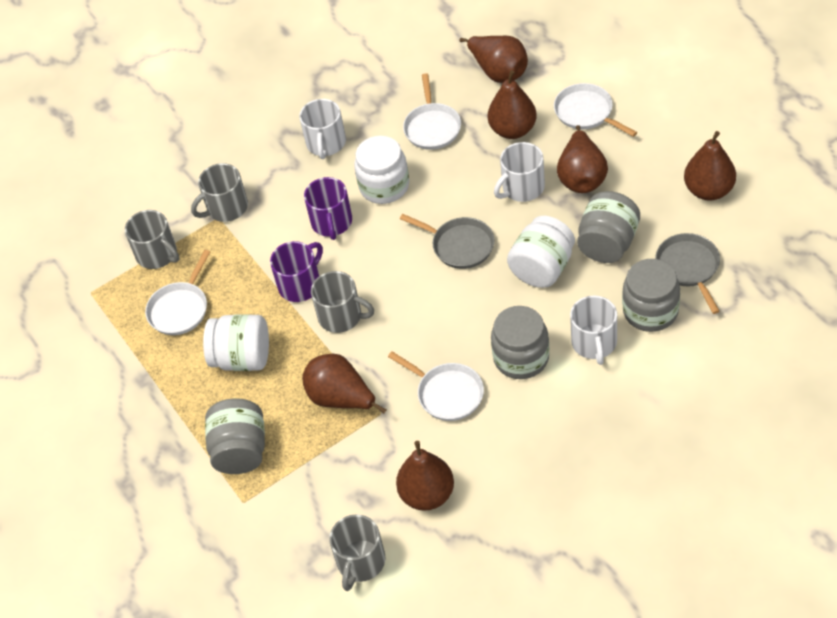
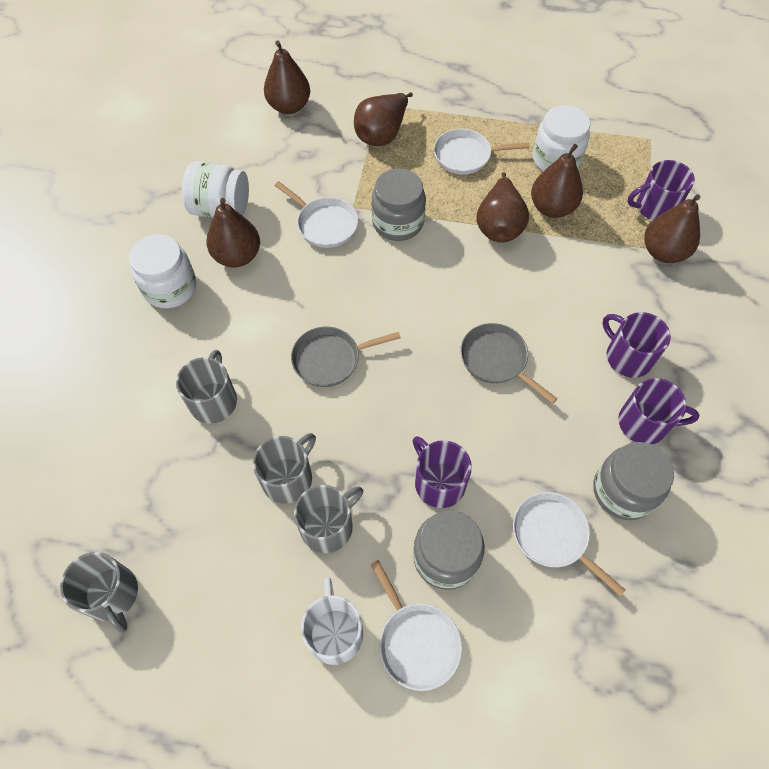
grey jar: [205,398,265,474] [491,306,549,379] [577,191,640,263] [622,259,680,332] = 4 -> [371,169,426,241] [413,510,485,590] [593,442,674,520] = 3
purple mug: [270,241,323,302] [304,177,352,240] = 2 -> [413,436,472,508] [603,312,671,378] [618,378,699,444] [627,160,695,220] = 4
white mug: [299,99,346,159] [494,142,545,202] [570,296,617,365] = 3 -> [301,577,363,665] = 1

